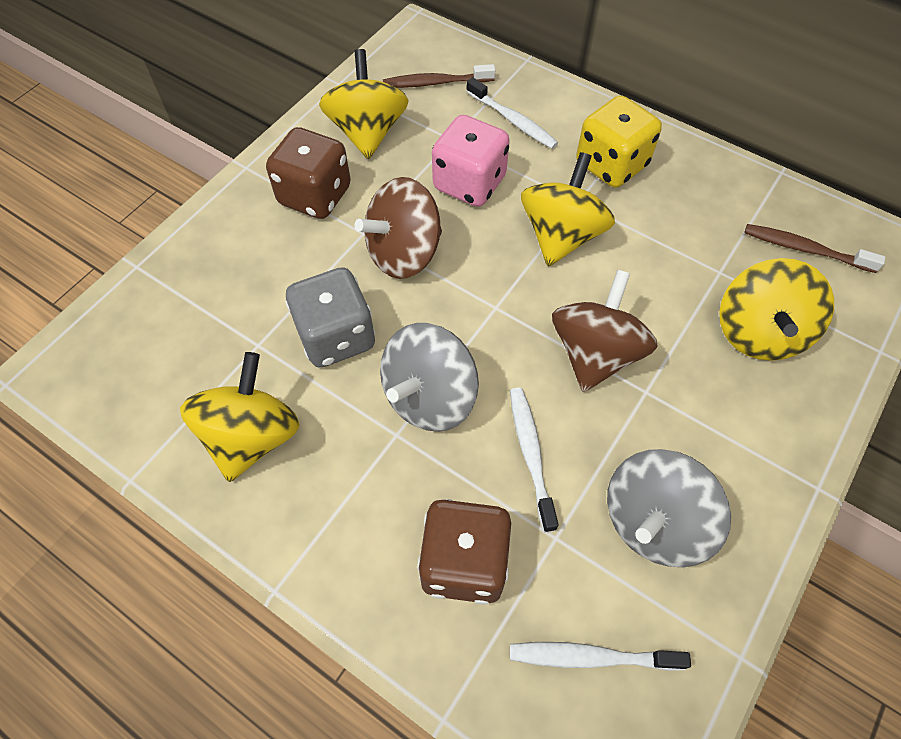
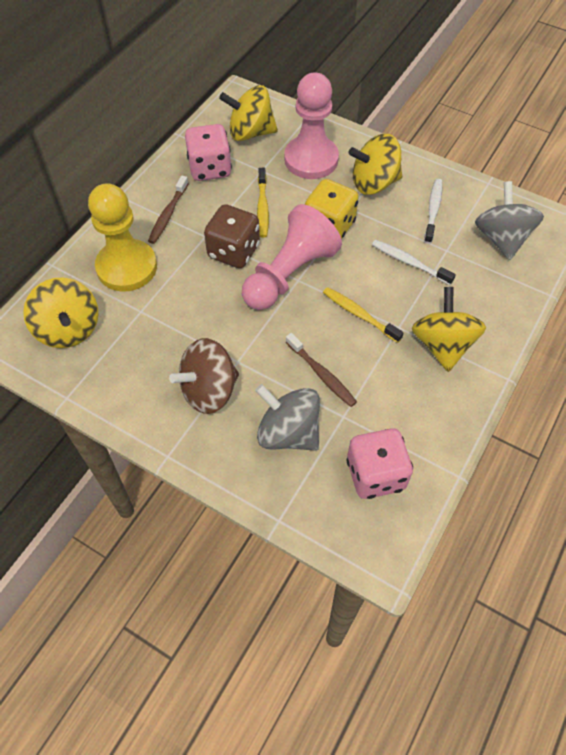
brown dice: [266,127,351,219] [417,499,511,605] = 2 -> [204,204,260,268] = 1
brown spinning top: [355,177,442,279] [552,270,658,392] = 2 -> [169,338,239,414] = 1
grey dice: [285,267,375,367] = 1 -> none = 0
pink dice: [432,115,510,207] = 1 -> [185,124,232,181] [346,428,413,499] = 2
pink pawn: none = 0 -> [242,204,342,310] [284,72,339,179] = 2
white toothbrush: [466,77,558,149] [510,388,559,532] [510,642,691,671] = 3 -> [372,240,456,285] [424,179,442,244] = 2
yellow pawn: none = 0 -> [88,183,157,292] = 1
yellow toothbrush: none = 0 -> [257,168,269,238] [323,287,404,343] = 2

